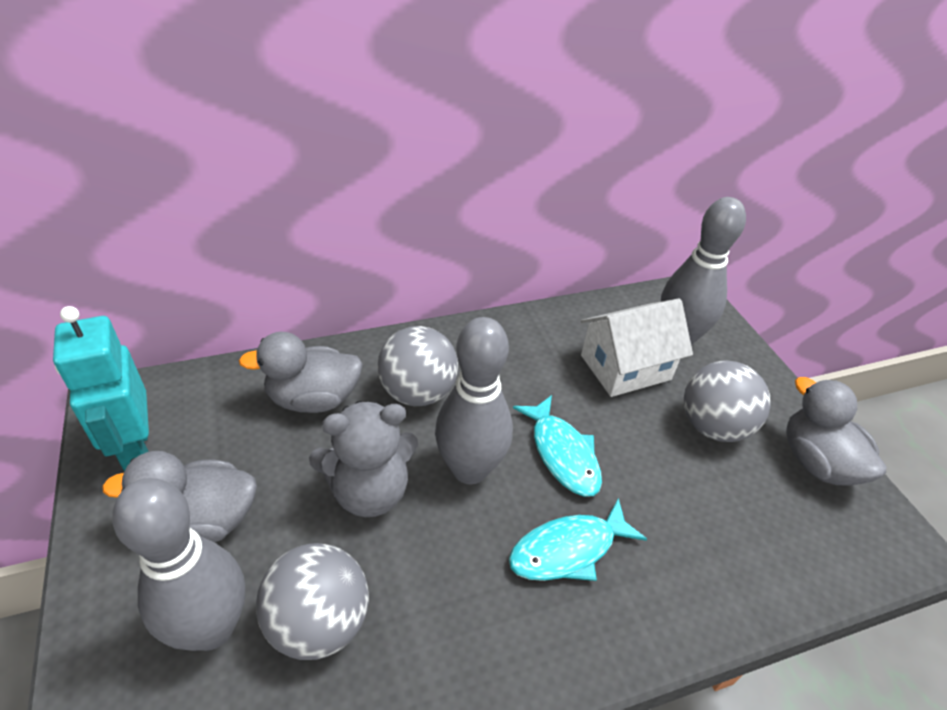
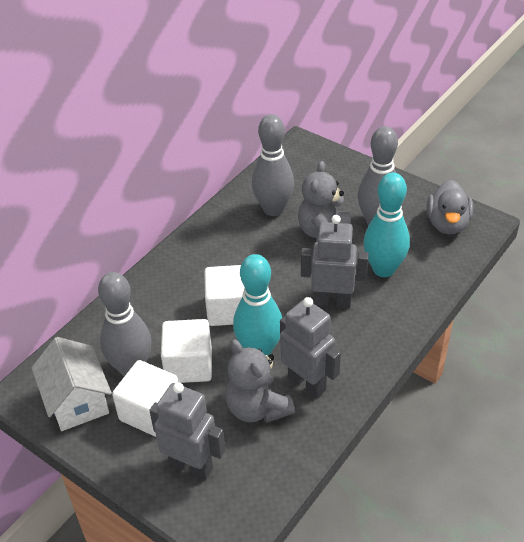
grey ball: [256,543,369,660] [377,326,458,406] [684,361,771,442] = 3 -> none = 0
grey duck: [102,451,257,542] [239,332,363,413] [786,377,886,486] = 3 -> [427,180,473,234] = 1
grey robot: none = 0 -> [149,382,225,480] [280,297,341,398] [301,215,369,308] = 3
grey teddy bear: [309,401,418,517] = 1 -> [225,339,295,423] [298,161,351,242] = 2
turquoise bowling pin: none = 0 -> [233,254,282,356] [363,173,410,277] = 2
turquoise fish: [509,498,647,581] [513,395,602,497] = 2 -> none = 0
turquoise robot: [53,306,149,471] = 1 -> none = 0
white cube: none = 0 -> [112,360,178,437] [161,319,212,383] [204,265,244,326] = 3

